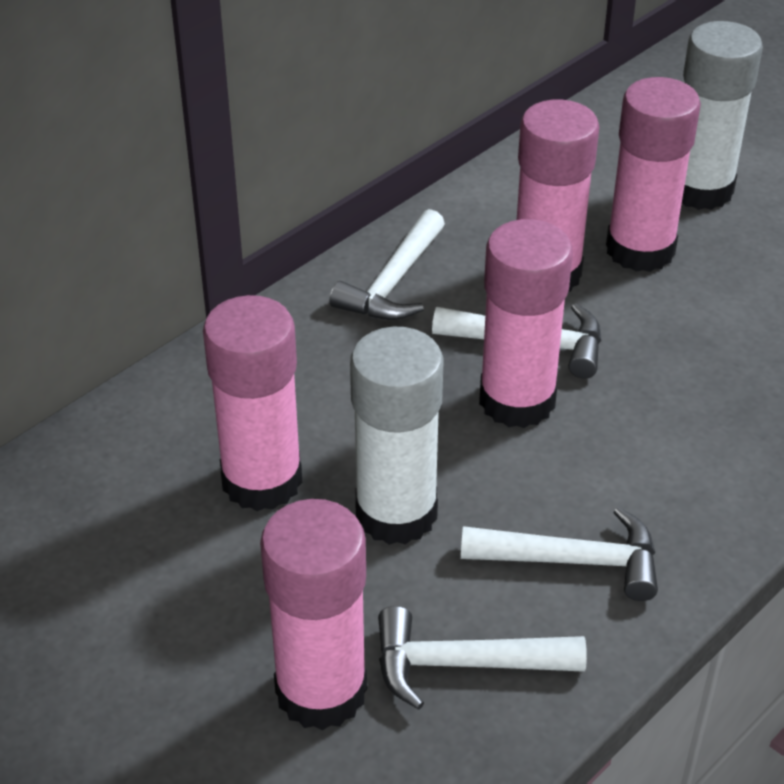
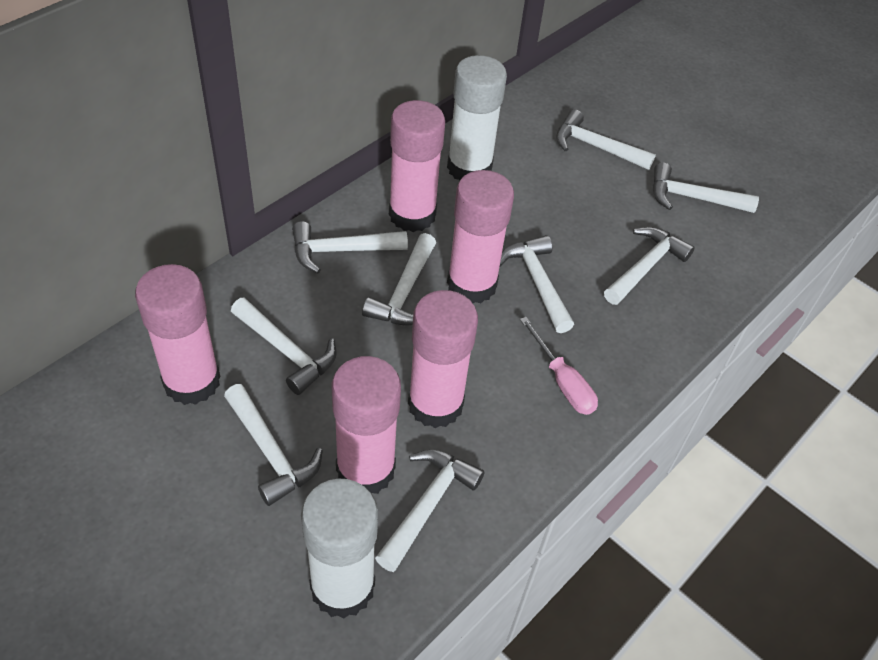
pink screwdriver: none = 0 -> [520,317,598,415] = 1
white hammer: [330,209,445,320] [378,606,587,710] [432,303,601,378] [461,507,658,601] = 4 -> [224,384,323,506] [231,297,337,395] [292,221,408,273] [362,233,436,326] [375,450,485,572] [500,235,574,333] [556,110,656,170] [604,227,695,305] [653,163,759,213] = 9

